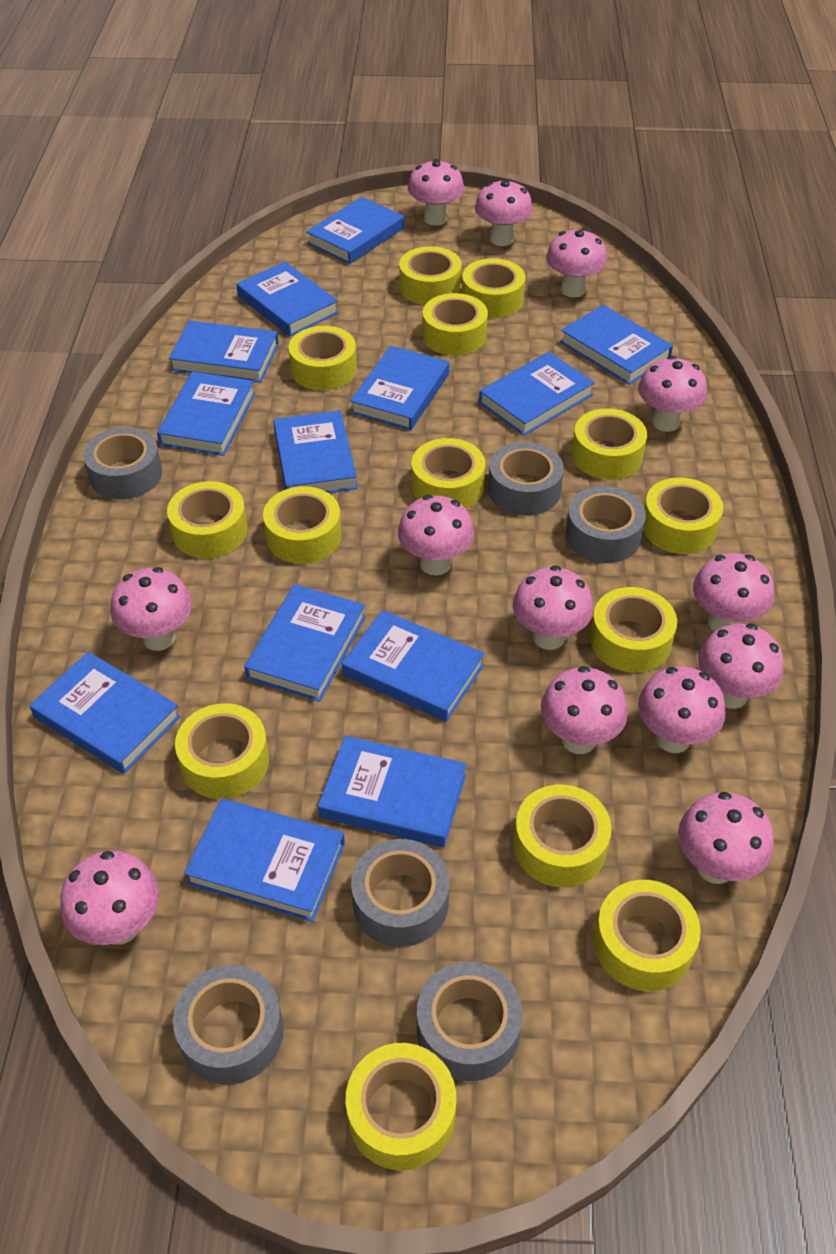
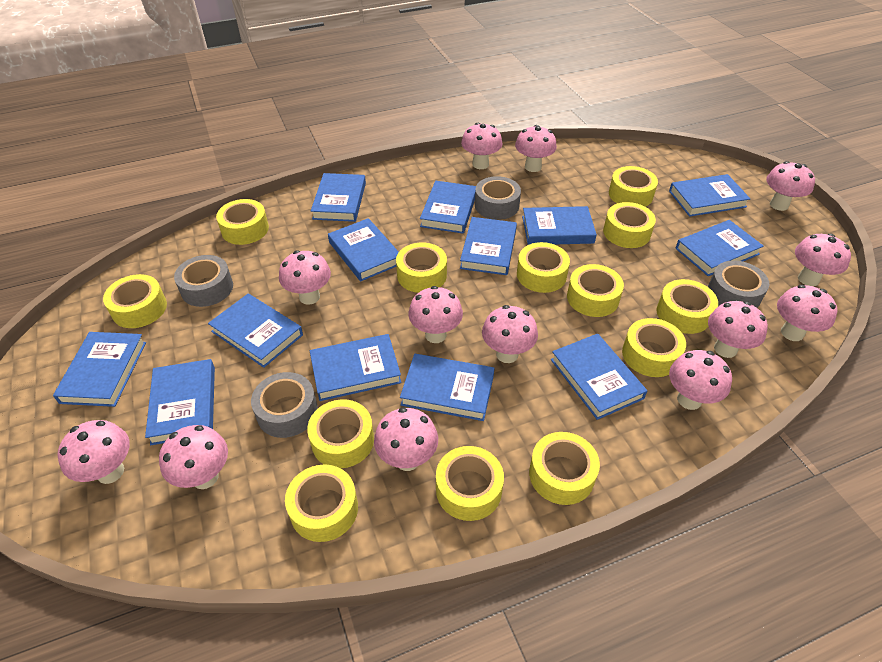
grey tape: [83,427,162,500] [173,965,284,1085] [351,839,449,947] [417,962,523,1081] [488,442,564,516] [566,486,646,563] = 6 -> [174,255,233,307] [251,372,318,438] [475,176,521,220] [708,260,769,308] = 4
yellow tape: [167,481,248,558] [175,703,269,799] [263,486,342,564] [289,326,357,390] [346,1043,456,1170] [399,246,462,305] [412,438,485,509] [423,293,488,356] [462,258,526,318] [514,785,612,887] [572,408,647,480] [590,587,677,673] [594,880,701,991] [643,477,723,554] = 14 -> [103,274,167,328] [216,199,269,245] [285,465,358,542] [307,399,374,468] [396,242,447,293] [436,446,504,521] [517,242,570,293] [529,432,600,505] [567,264,624,317] [603,202,656,248] [609,166,658,207] [622,318,686,377] [657,279,718,334] = 13

